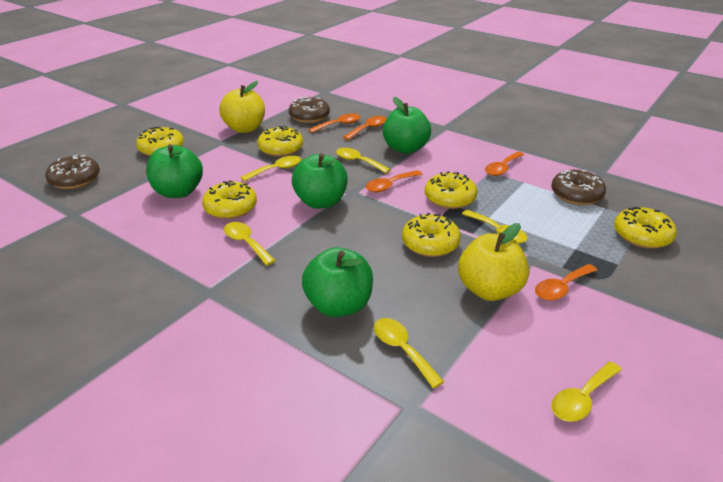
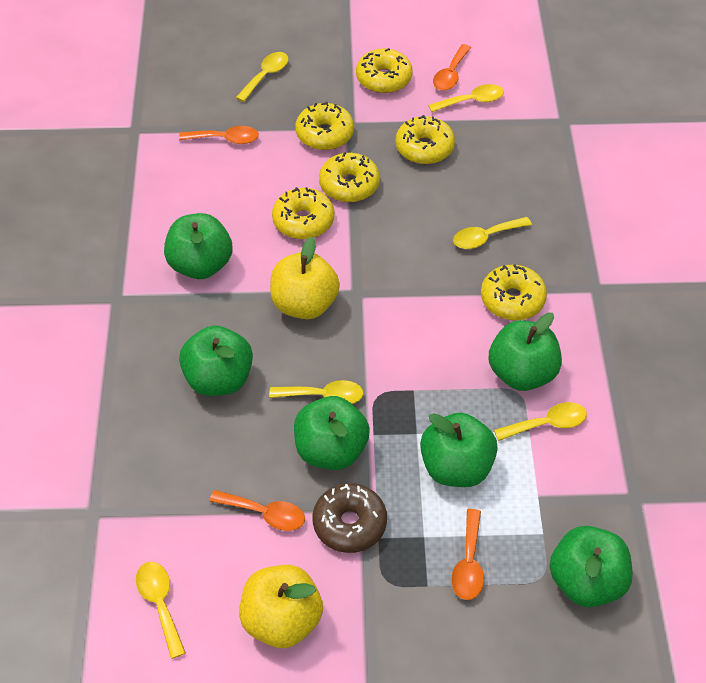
brown donut: [45,155,100,189] [289,97,330,123] [551,170,606,205] = 3 -> [313,483,387,553] = 1
green apple: [146,144,203,198] [292,153,348,209] [302,247,373,317] [383,97,431,154] = 4 -> [164,213,232,279] [179,325,253,396] [294,396,370,470] [420,413,498,487] [489,313,562,391] [549,526,633,607] = 6
orange spoon: [308,113,361,133] [343,116,387,140] [365,170,423,192] [485,152,524,176] [535,264,597,301] = 5 -> [179,126,259,144] [209,490,305,531] [433,44,471,91] [451,509,484,600] = 4

